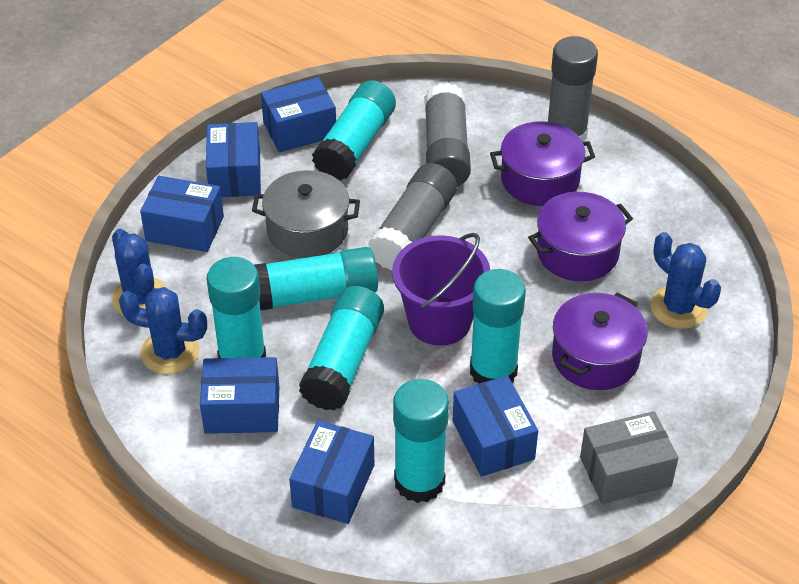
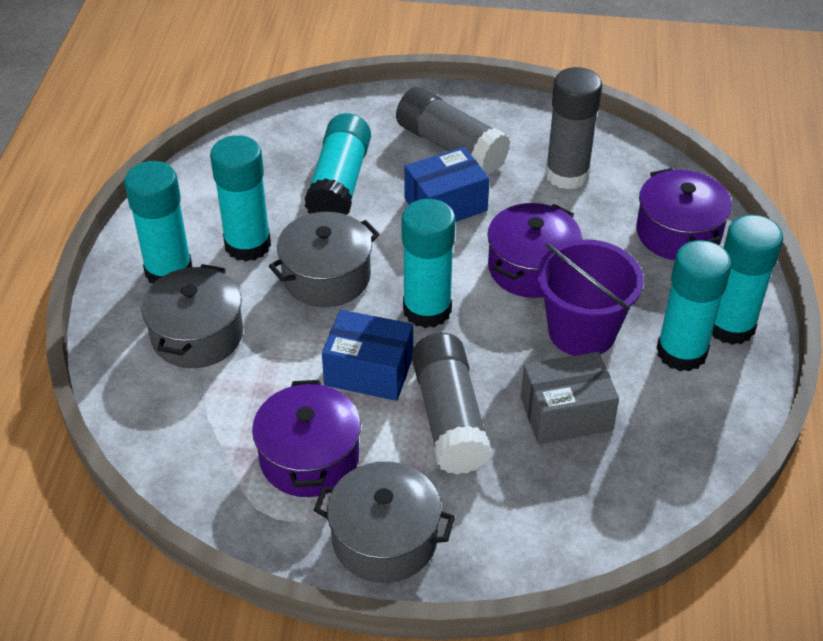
blue box: [140,176,224,252] [200,357,280,434] [206,122,261,197] [261,77,336,152] [289,420,375,524] [453,375,538,477] = 6 -> [322,310,413,401] [404,147,490,222] = 2
blue cactus: [111,229,167,316] [119,287,207,374] [650,232,721,329] = 3 -> none = 0
grey pot: [252,170,360,258] = 1 -> [141,264,243,368] [269,212,380,307] [314,462,455,583] = 3

